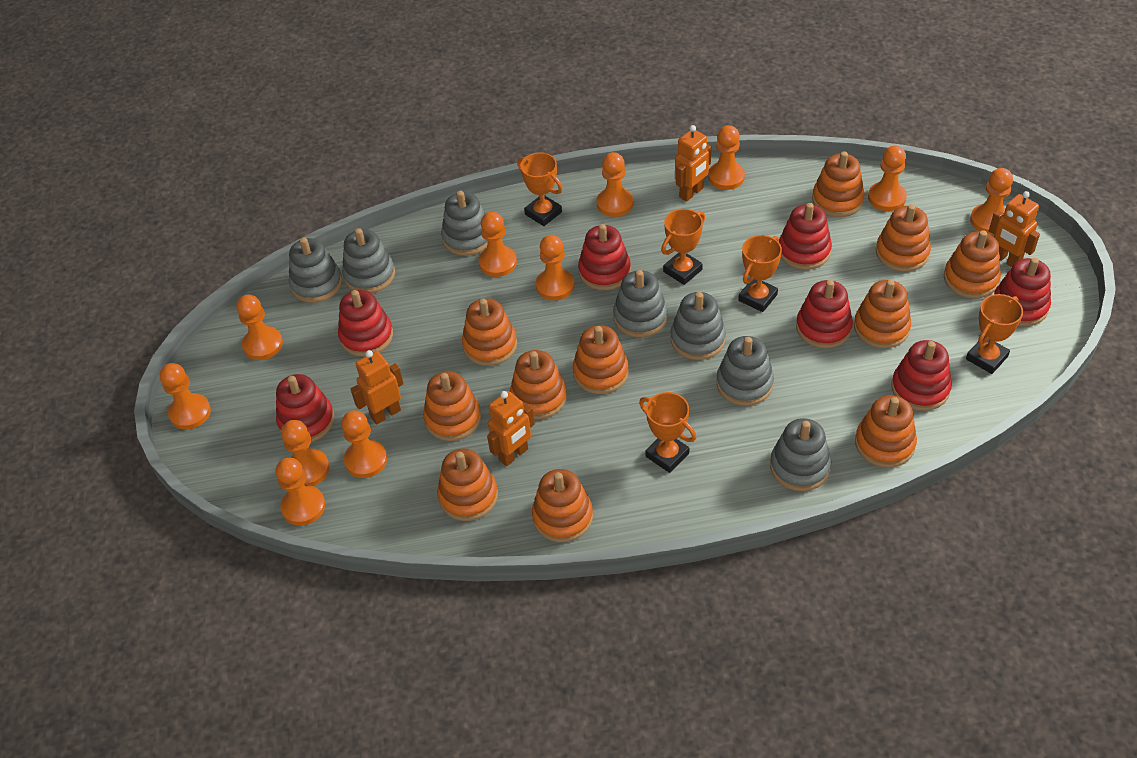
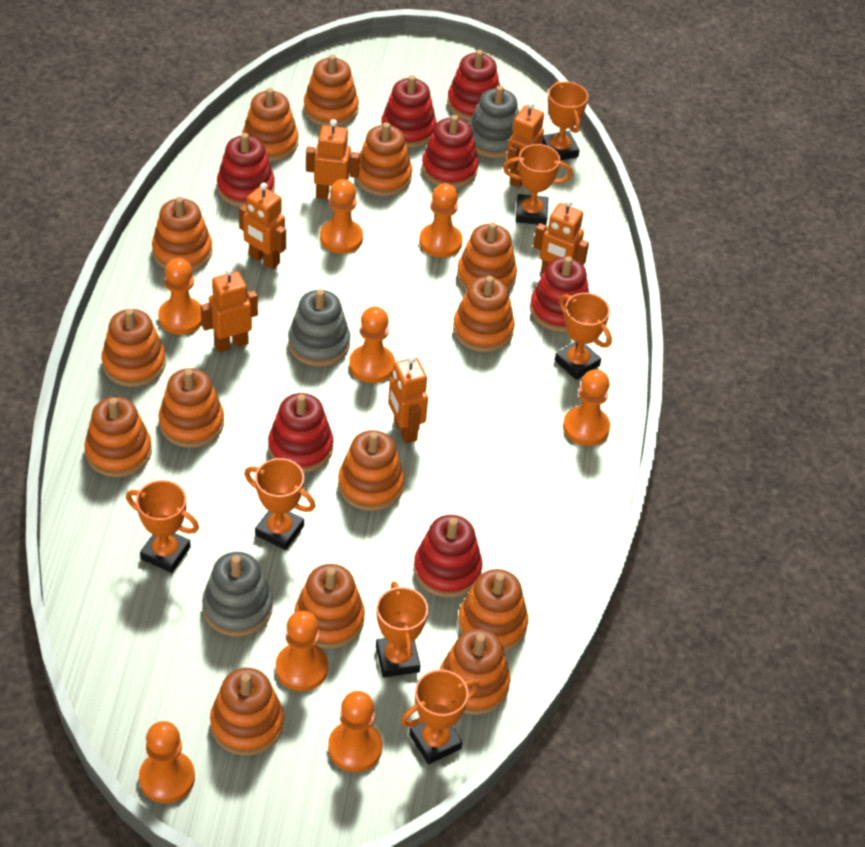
grey stacking toy: [289,237,342,303] [342,228,395,293] [441,191,488,256] [613,270,668,337] [670,292,726,360] [716,336,774,406] [770,418,831,491] = 7 -> [202,552,273,637] [288,289,350,366] [469,85,519,158] = 3
orange pawn: [160,363,211,429] [236,295,283,360] [276,458,325,526] [281,420,330,486] [341,410,387,478] [478,212,517,277] [536,235,575,300] [596,152,633,217] [708,125,745,190] [868,146,907,211] [970,168,1013,234] = 11 -> [139,721,195,803] [158,258,201,335] [276,611,328,691] [320,179,363,254] [328,691,382,772] [349,306,395,383] [419,183,463,258] [563,369,610,446] = 8
orange robot: [351,350,404,425] [487,391,535,466] [675,125,711,202] [989,191,1040,267] = 4 -> [200,268,258,352] [239,183,286,269] [306,119,360,199] [388,355,428,444] [506,101,544,188] [533,199,589,274] = 6
orange stacking toy: [423,371,481,441] [437,449,498,521] [462,298,517,366] [510,350,567,420] [532,469,593,542] [573,325,629,394] [812,151,865,217] [854,280,911,348] [855,395,917,468] [876,204,931,272] [944,230,1001,299] = 11 -> [84,397,152,477] [102,309,166,387] [152,197,212,271] [159,368,224,448] [210,668,284,756] [242,88,298,161] [294,564,365,649] [304,55,359,127] [338,430,404,511] [356,122,412,196] [440,629,510,715] [453,276,515,352] [457,222,517,291] [458,569,528,652] = 14
orange trophy: [517,152,563,226] [639,392,697,473] [661,209,705,285] [738,235,782,312] [966,294,1023,374] = 5 -> [126,480,199,573] [244,458,316,550] [376,581,428,678] [401,669,479,765] [503,144,572,225] [542,81,588,160] [555,293,612,380] = 7

